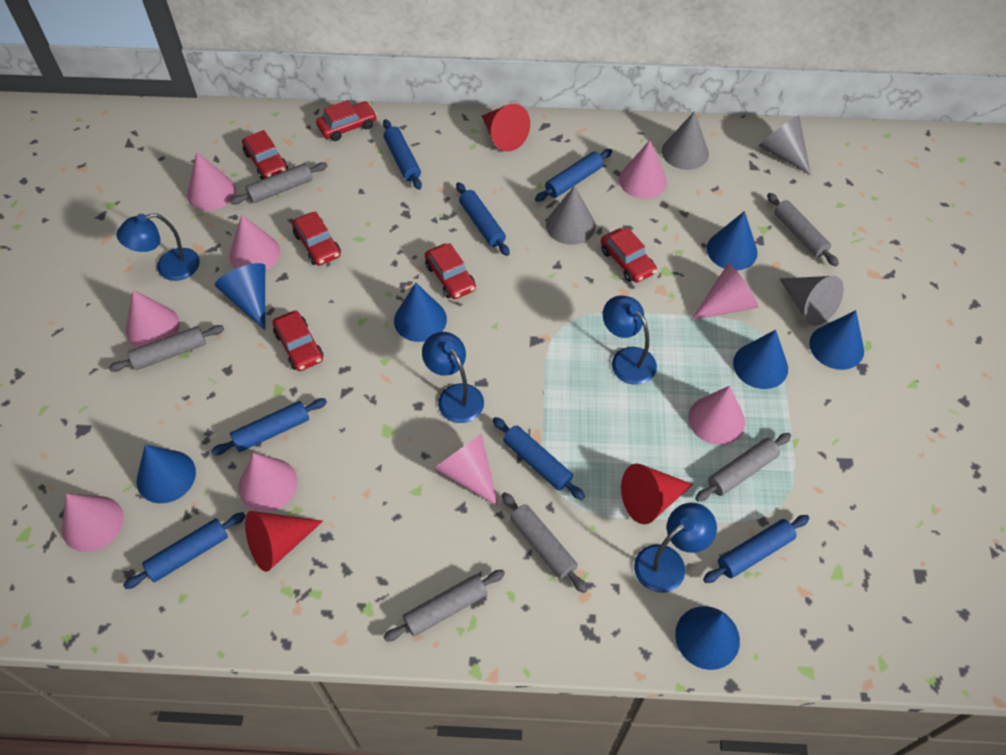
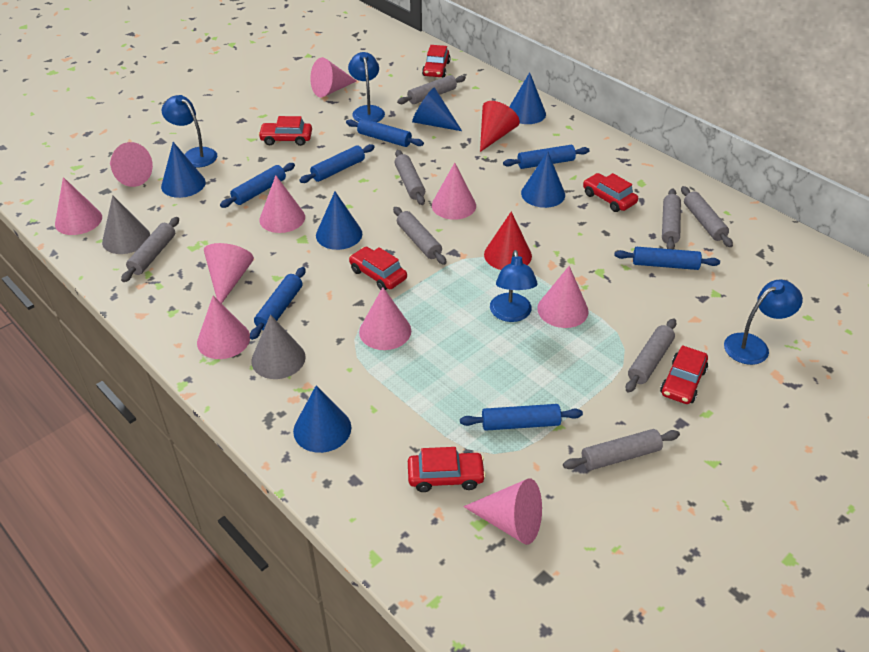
blue cone: [136,445,196,503] [215,263,265,330] [394,283,447,342] [675,606,740,670] [707,211,758,270] [733,330,788,389] [809,310,864,370] = 7 -> [161,142,206,198] [293,385,351,453] [316,192,362,250] [412,87,462,131] [509,72,546,124] [521,151,565,208] = 6
grey cone: [546,186,596,245] [662,111,709,170] [758,115,811,175] [779,276,844,326] = 4 -> [102,195,150,254] [251,315,306,379] = 2
grey rolling pin: [109,325,224,372] [230,162,328,204] [384,570,505,642] [502,492,587,593] [695,433,791,502] [767,193,839,266] = 6 -> [121,217,179,282] [393,207,447,265] [395,150,425,205] [397,75,466,104] [563,429,680,470] [626,319,676,393] [662,188,681,249] [681,186,733,247] = 8
pink cone: [62,494,124,552] [126,290,180,348] [187,152,236,211] [229,214,280,271] [238,453,298,512] [434,433,498,506] [619,140,667,199] [688,386,745,445] [691,263,758,320] = 9 -> [55,177,102,235] [110,142,153,187] [197,296,250,359] [204,243,254,304] [259,175,305,233] [310,57,357,97] [359,287,411,350] [432,163,476,220] [463,478,542,545] [537,266,589,328] = 10
red cone: [245,511,323,572] [482,104,530,151] [621,463,693,524] = 3 -> [480,101,520,152] [484,211,532,270] = 2

